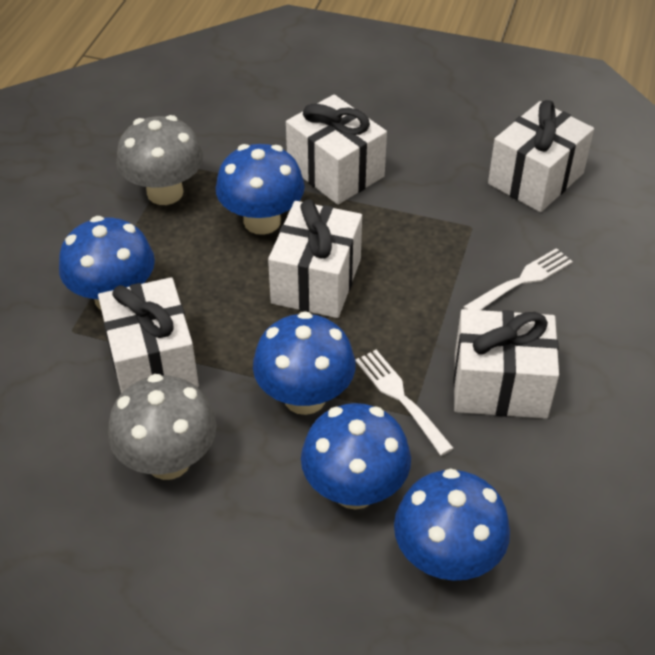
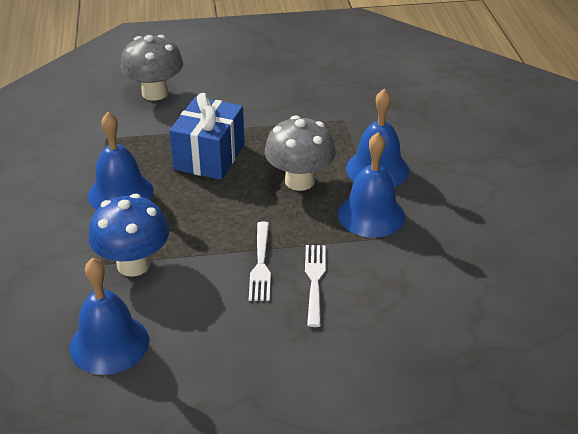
blue bell: none = 0 -> [70,258,149,375] [88,112,154,210] [338,132,405,238] [346,89,409,187] = 4
blue gift: none = 0 -> [169,93,245,180] = 1
blue mushroom: [59,216,155,310] [216,144,305,235] [253,311,355,415] [301,403,411,510] [394,468,510,581] = 5 -> [88,194,169,277] = 1
white gift: [98,277,199,393] [268,199,362,318] [286,94,387,205] [453,309,559,418] [488,100,594,212] = 5 -> none = 0

